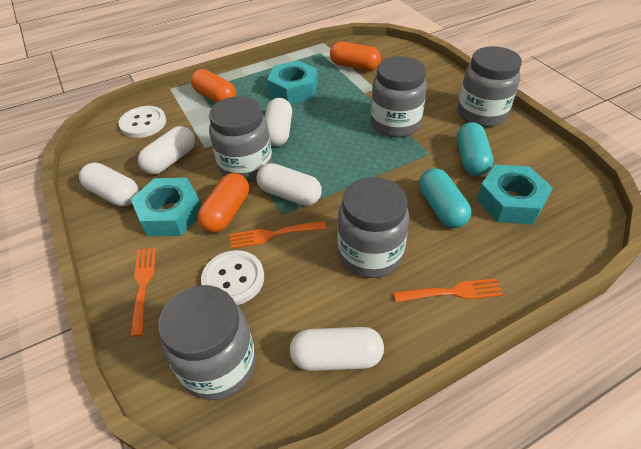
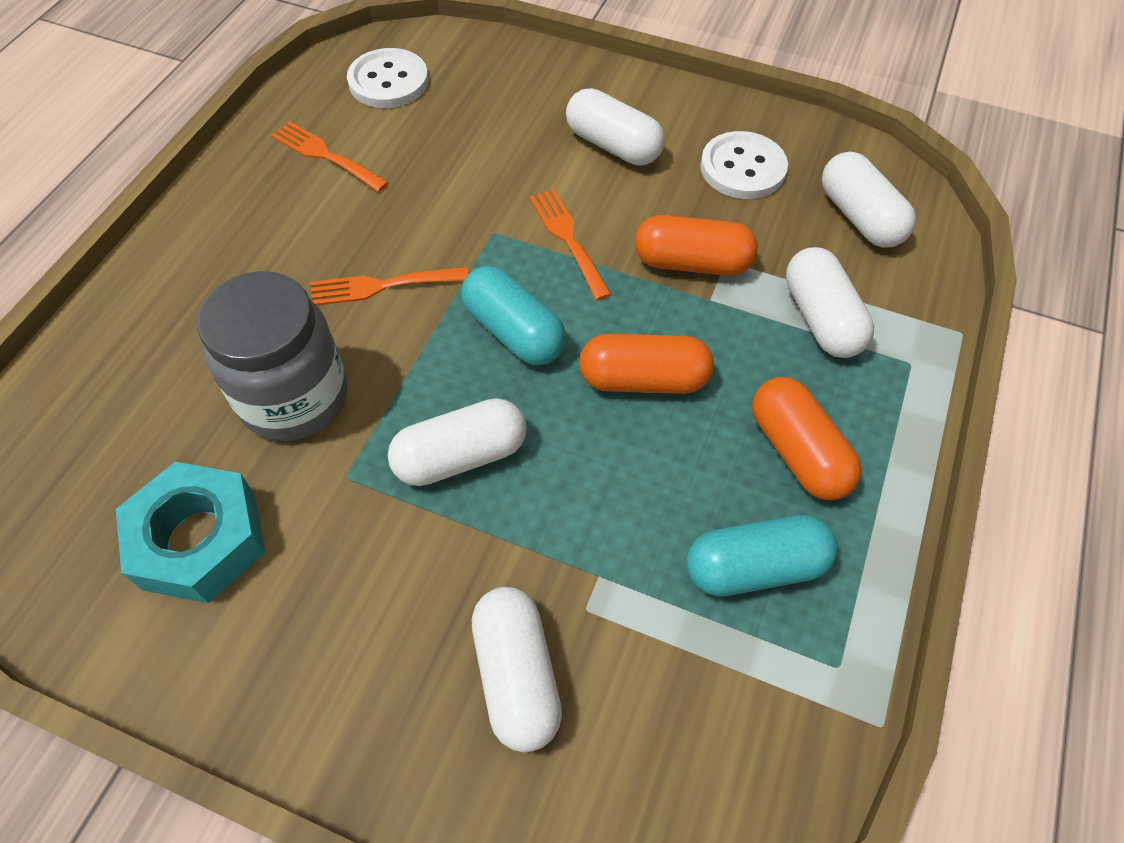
grey jar: [158,285,256,400] [209,96,273,182] [337,177,409,278] [371,56,427,138] [458,46,522,127] = 5 -> [197,271,347,441] = 1
turquoise nut: [131,178,201,236] [267,61,318,104] [476,165,553,224] = 3 -> [116,462,265,603] = 1

